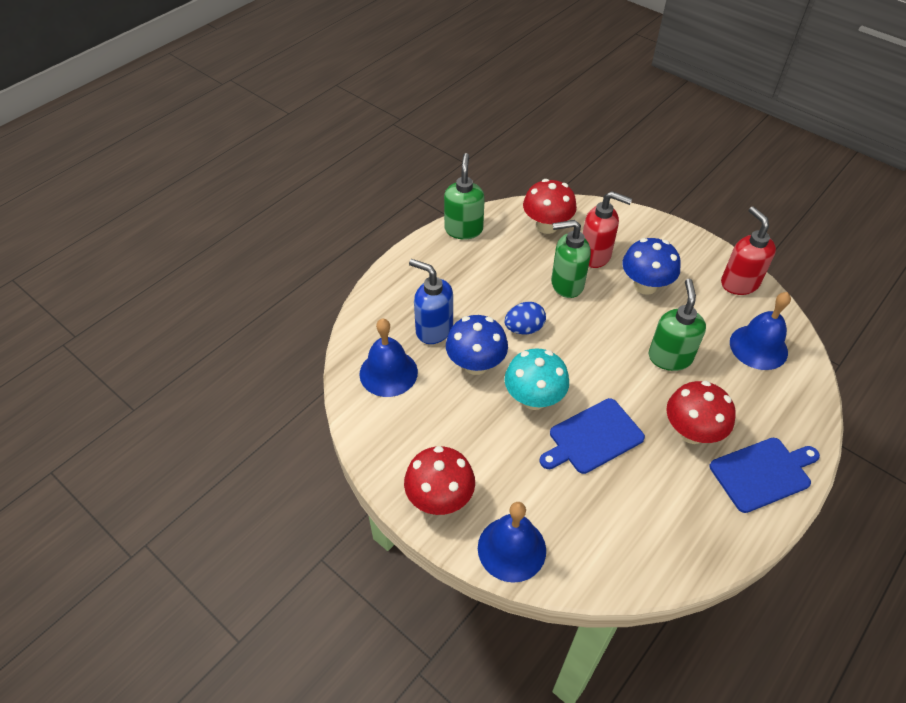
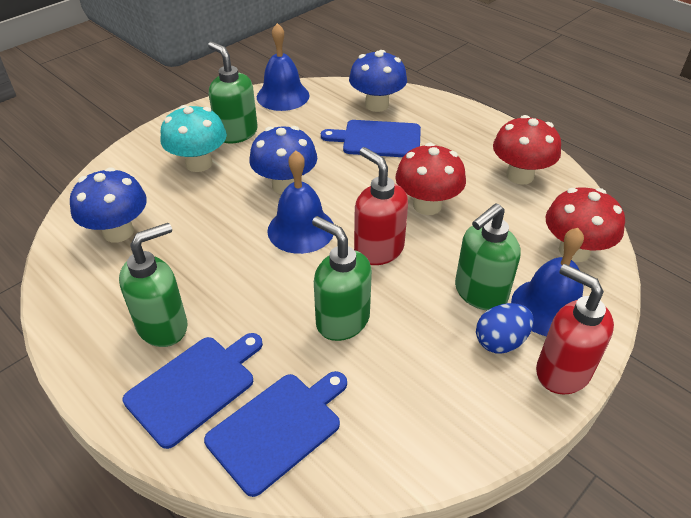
blue cutting board: [540,398,645,474] [710,438,820,513] = 2 -> [123,333,263,449] [204,371,347,497] [321,120,421,157] = 3
blue mushroom: [446,315,508,375] [622,238,681,295] = 2 -> [70,167,147,243] [249,126,317,194] [349,50,407,112] = 3
blue soap dispenser: [409,259,453,344] = 1 -> none = 0
green soap dispenser: [444,153,485,239] [551,220,591,298] [649,279,706,371] = 3 -> [119,223,187,347] [208,42,258,143] [312,216,372,341] [455,203,520,310] = 4

